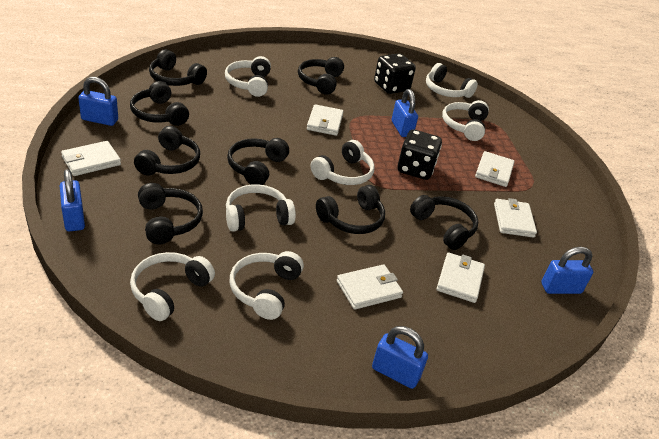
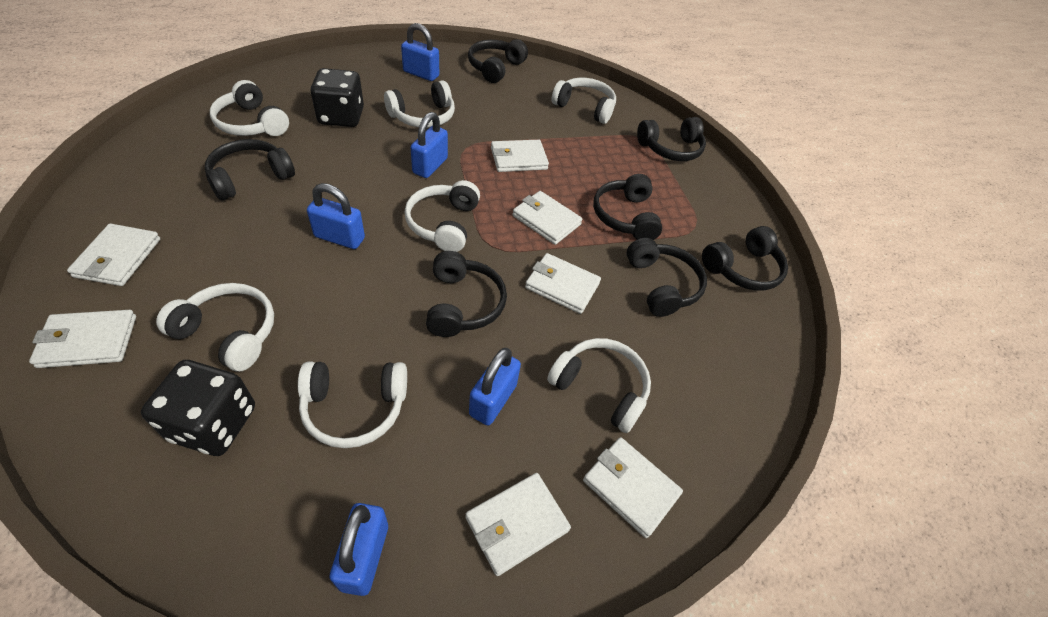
black headphones: [130,81,189,126] [134,126,200,176] [138,183,203,244] [149,49,207,86] [227,138,289,185] [298,57,344,95] [316,185,385,234] [410,195,478,250] = 8 -> [205,139,295,200] [426,251,507,337] [468,39,528,83] [593,174,662,240] [626,238,707,317] [637,117,706,161] [702,226,788,291] = 7
white wallet: [61,141,121,176] [307,104,344,136] [337,264,403,310] [436,252,485,303] [475,151,515,187] [494,198,537,238] = 6 -> [29,310,136,368] [67,224,160,286] [465,473,571,576] [491,140,549,172] [512,191,583,245] [525,253,601,314] [583,437,683,538] = 7

